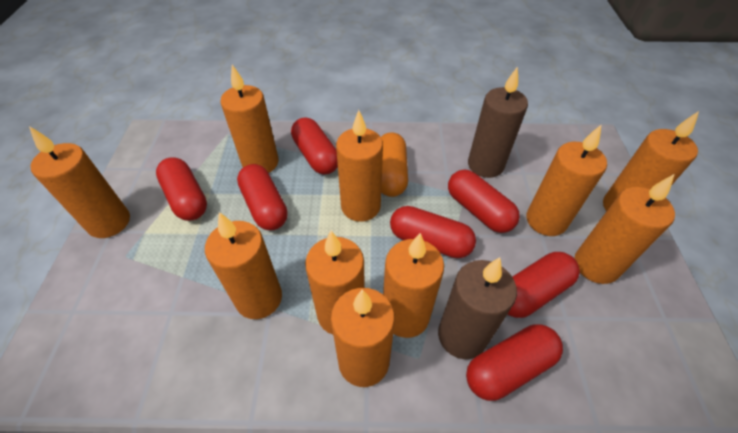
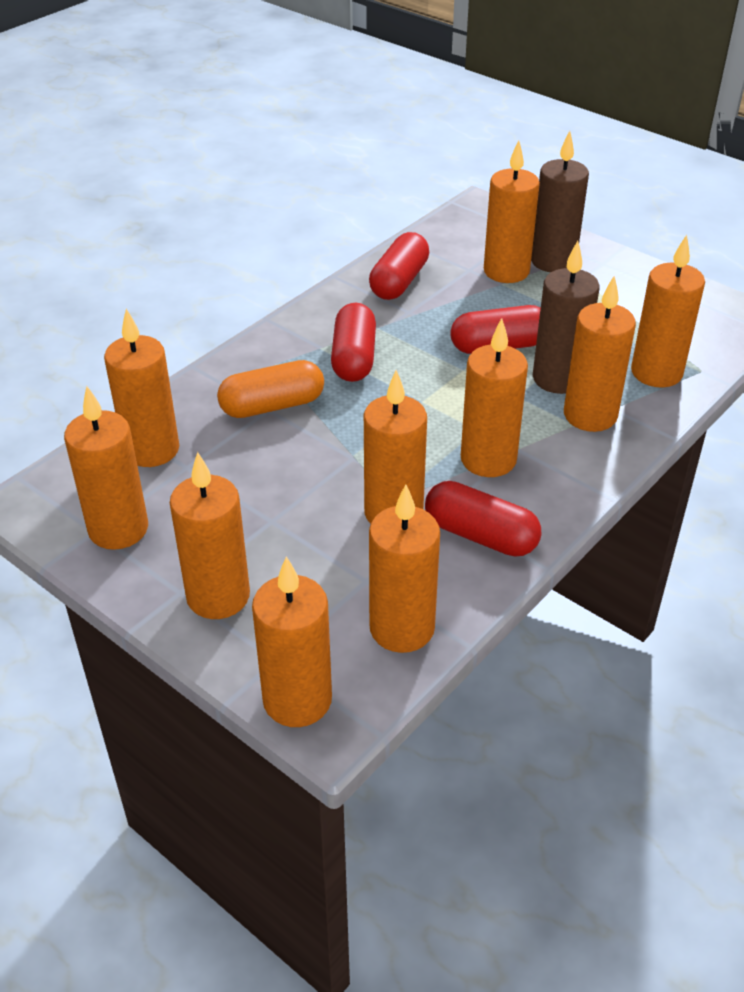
red capsule: [156,157,207,221] [237,164,288,230] [291,117,338,175] [390,206,476,258] [448,170,520,233] [466,324,563,401] [507,252,580,318] = 7 -> [331,303,376,382] [369,232,429,300] [425,481,541,557] [450,305,541,354] = 4

